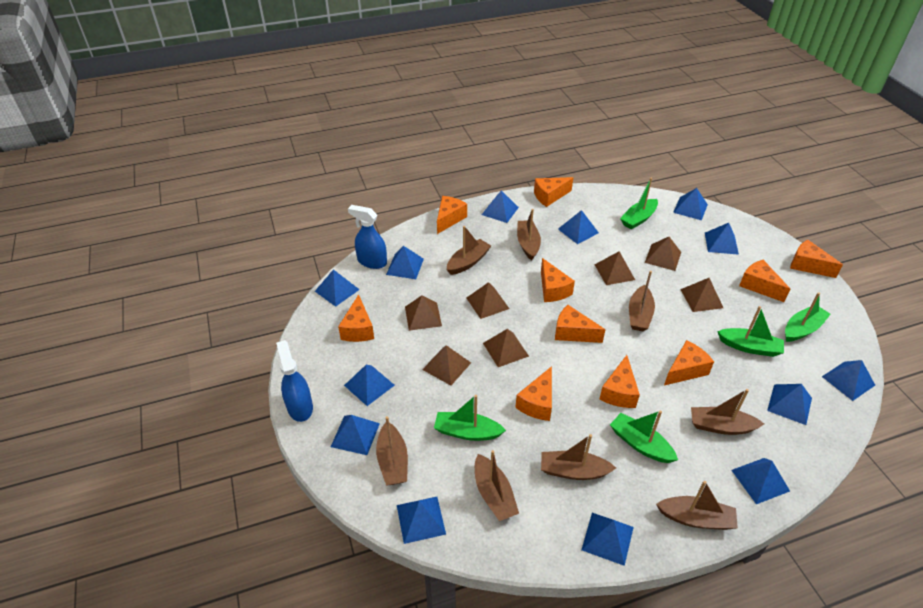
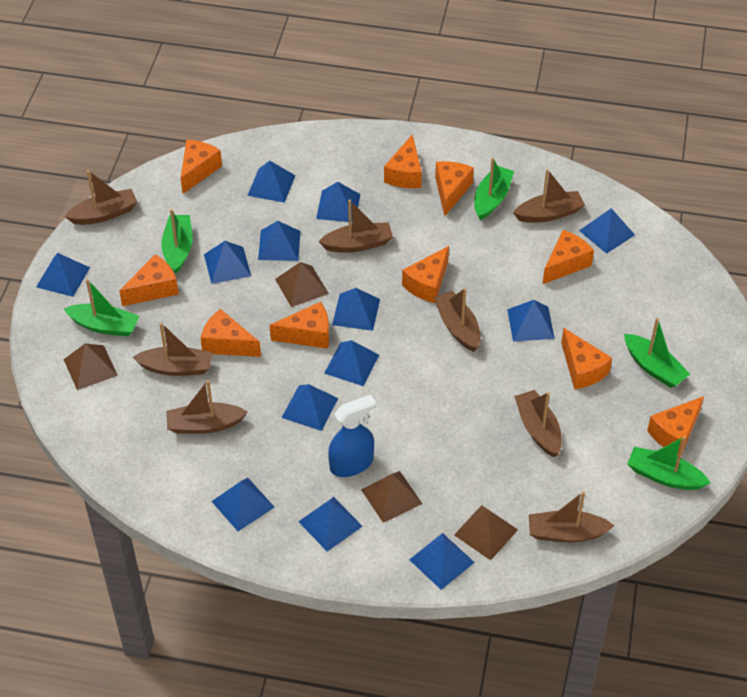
blue spray bottle: [276,340,313,422] [348,205,387,269] = 2 -> [328,394,376,477] = 1
brown pyramid: [405,296,442,331] [422,345,471,386] [467,282,509,319] [483,329,529,367] [595,251,635,285] [645,237,681,271] [680,278,723,312] = 7 -> [63,344,118,390] [275,262,329,307] [361,471,422,523] [454,505,518,560] = 4

